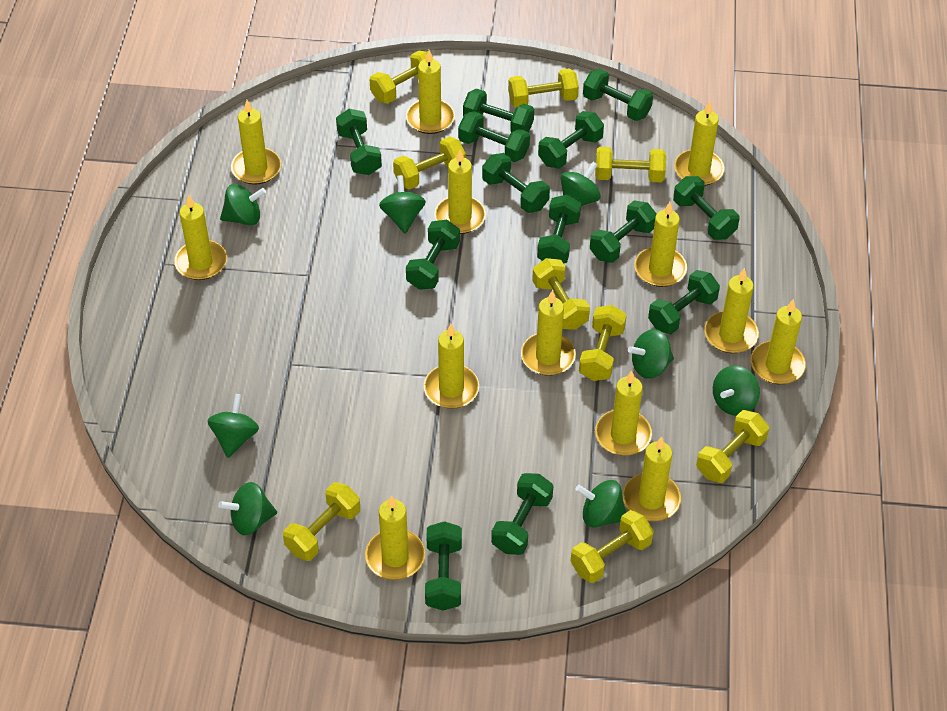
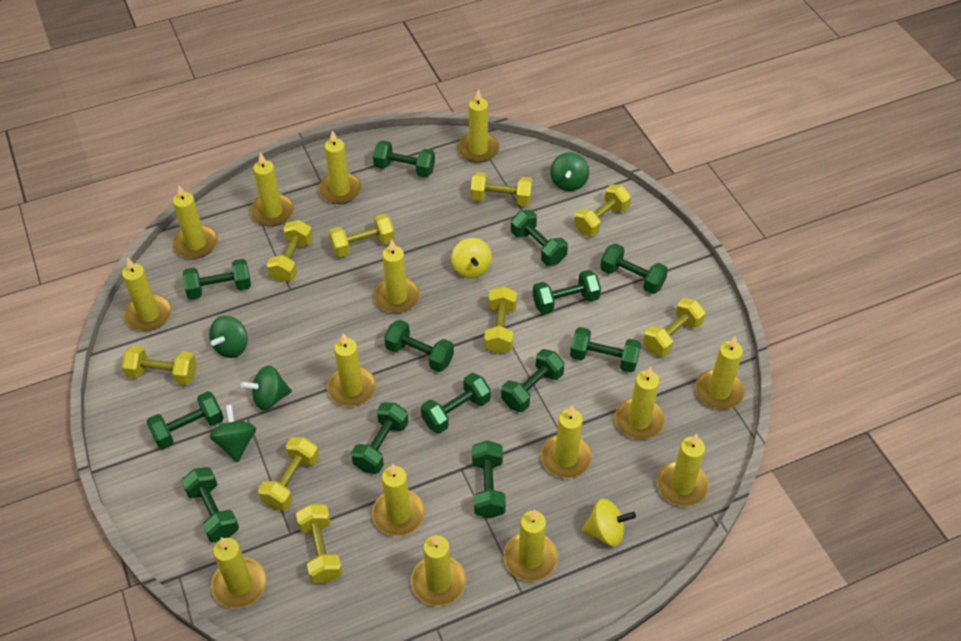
green spinning top: [207,394,259,458] [218,482,277,535] [220,184,266,225] [379,175,426,233] [560,162,601,206] [575,480,626,527] [628,329,674,379] [713,366,760,416] = 8 -> [209,316,248,358] [210,405,256,462] [241,366,292,410] [550,152,589,191] = 4
yellow candle: [174,194,227,280] [231,100,281,185] [365,495,425,580] [406,50,455,134] [424,324,479,409] [434,149,486,234] [521,290,576,376] [595,371,652,456] [623,436,681,521] [635,202,687,287] [674,101,725,186] [704,268,759,353] [751,299,806,384] = 13 -> [122,257,172,331] [173,185,218,259] [211,537,267,609] [250,152,294,226] [319,130,362,204] [327,333,376,407] [372,464,425,536] [374,239,420,313] [411,534,466,606] [458,89,499,163] [504,510,558,581] [541,405,592,478] [615,366,665,440] [657,434,709,507] [695,336,745,410] = 15
yellow spinning top: none = 0 -> [451,238,492,278] [582,499,636,547] = 2

